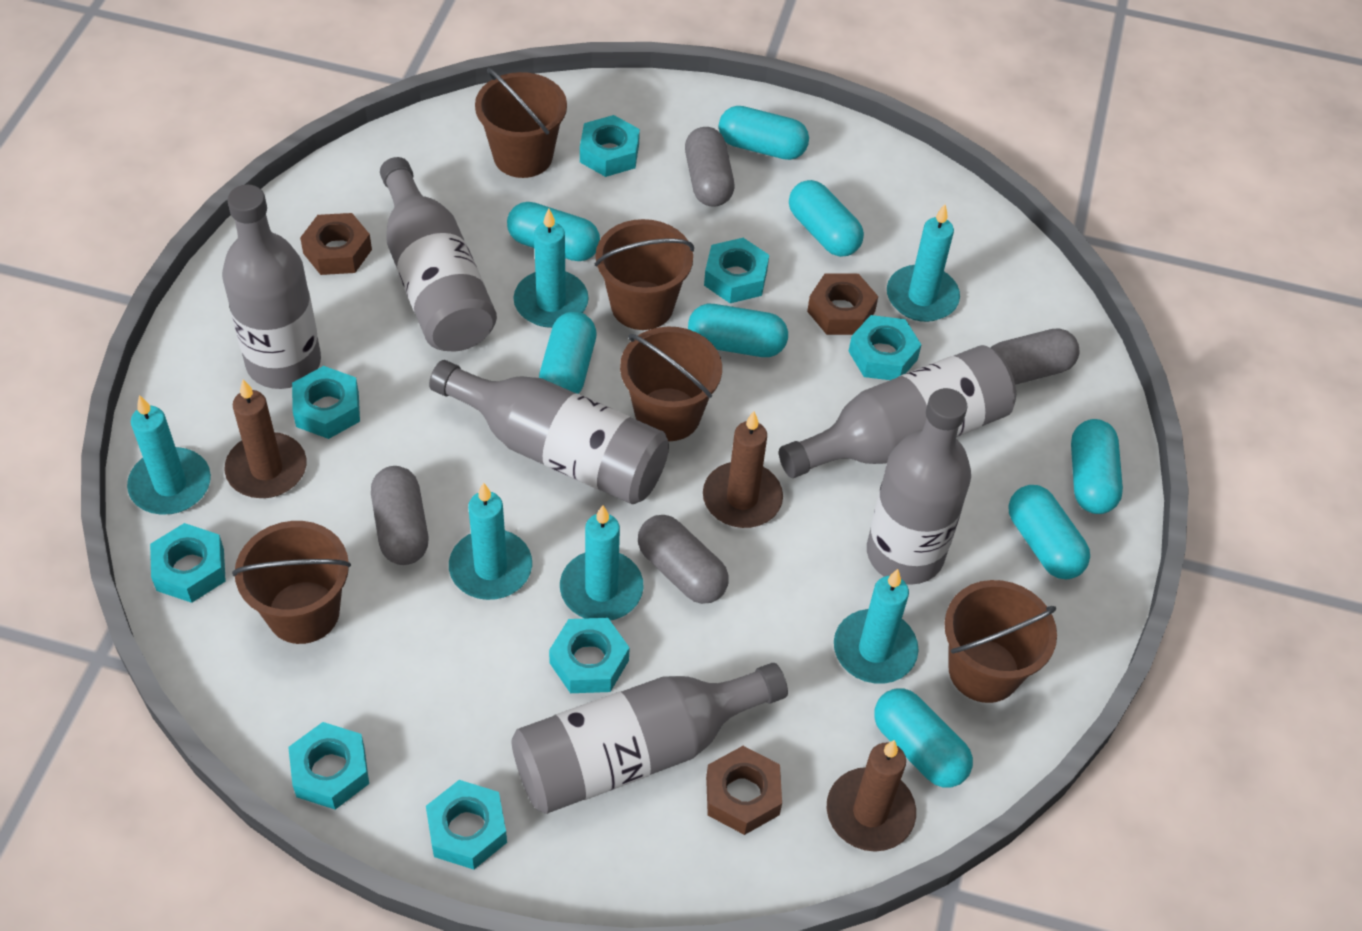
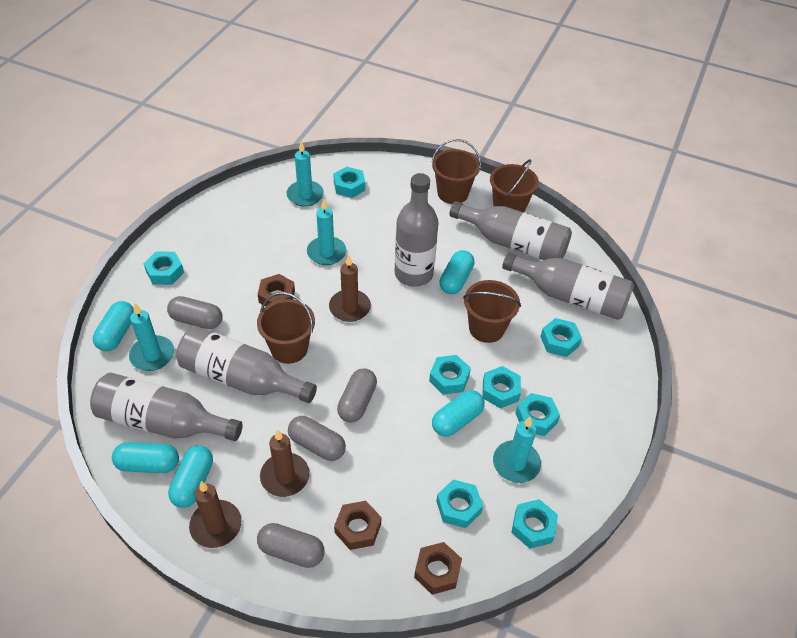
brown bucket: [232,521,351,644] [475,68,567,178] [595,219,694,330] [620,327,722,441] [944,580,1057,703] = 5 -> [257,292,315,364] [432,139,481,204] [463,280,521,343] [490,159,539,212] = 4
grey bottle: [222,185,321,389] [380,157,497,351] [429,360,669,504] [512,663,788,814] [779,345,1016,478] [867,388,971,585] = 6 -> [90,373,242,441] [176,326,317,403] [395,173,438,287] [449,201,572,260] [502,253,634,320] = 5
turquoise candle: [127,395,211,515] [449,482,532,600] [513,208,589,328] [560,505,643,621] [834,569,918,684] [887,204,960,322] = 6 -> [129,303,174,371] [286,141,324,207] [307,199,346,265] [493,416,541,483] = 4
turquoise capsule: [507,202,600,261] [539,312,597,394] [688,304,788,357] [718,106,809,160] [789,180,864,257] [874,688,973,788] [1008,485,1090,579] [1071,419,1123,514] = 8 -> [93,301,134,351] [112,442,179,473] [168,445,213,508] [432,390,484,437] [439,250,475,294] = 5

